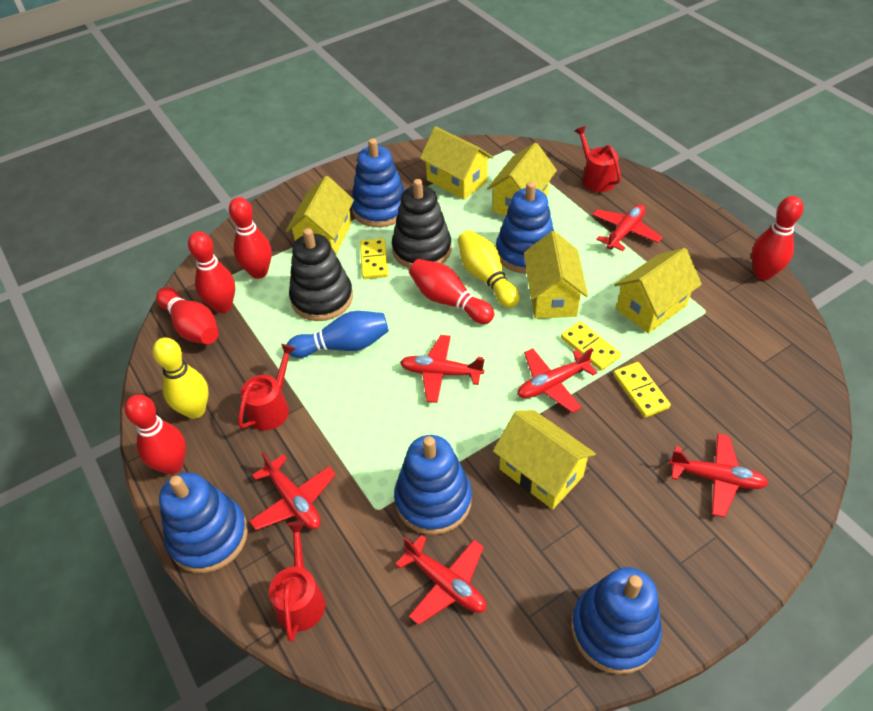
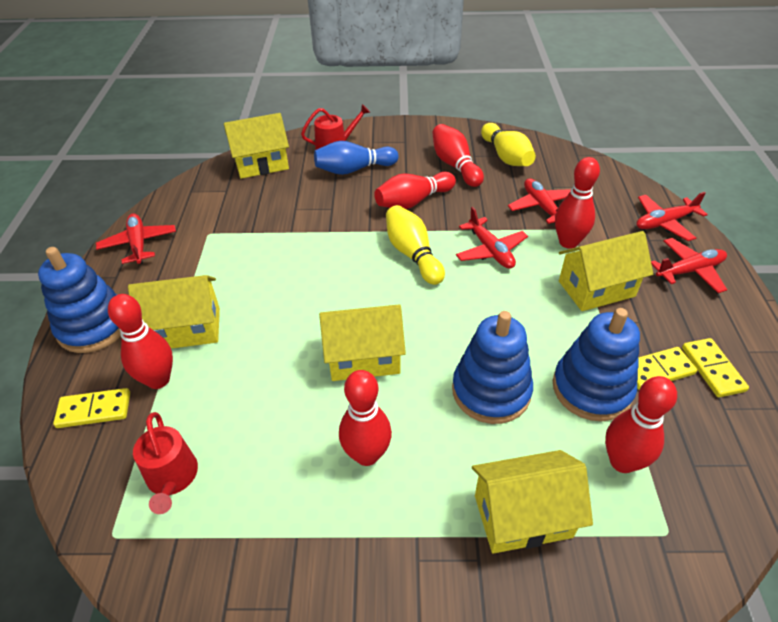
black stacking toy: [289,228,353,321] [392,179,451,269] = 2 -> none = 0
blue stacking toy: [159,472,248,573] [352,138,405,227] [394,435,472,535] [496,182,554,274] [571,567,662,674] = 5 -> [38,247,121,353] [452,311,533,424] [553,308,640,421] = 3
red plane: [249,452,336,530] [395,535,486,625] [400,335,485,403] [518,348,597,413] [592,204,662,251] [669,434,768,517] = 6 -> [96,213,176,264] [456,207,528,269] [508,178,571,224] [636,192,708,241] [651,238,727,293] = 5
red watering can: [238,344,296,430] [269,521,325,642] [575,126,621,192] = 3 -> [133,412,198,514] [301,104,370,150] = 2
yellow house: [286,176,354,254] [420,126,493,200] [487,142,557,216] [493,410,596,509] [524,231,588,319] [614,248,702,334] = 6 -> [128,275,220,349] [224,113,289,179] [319,304,406,381] [472,450,593,554] [559,231,653,311] = 5

